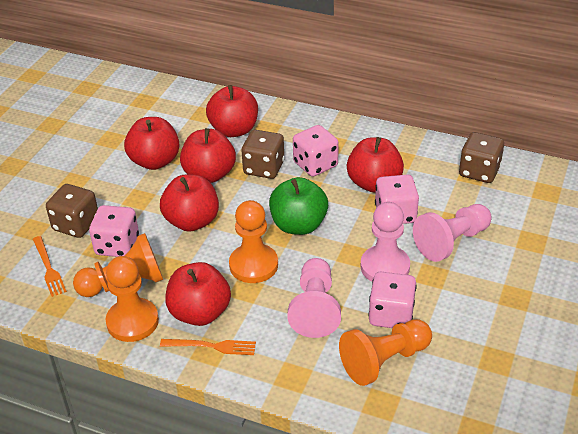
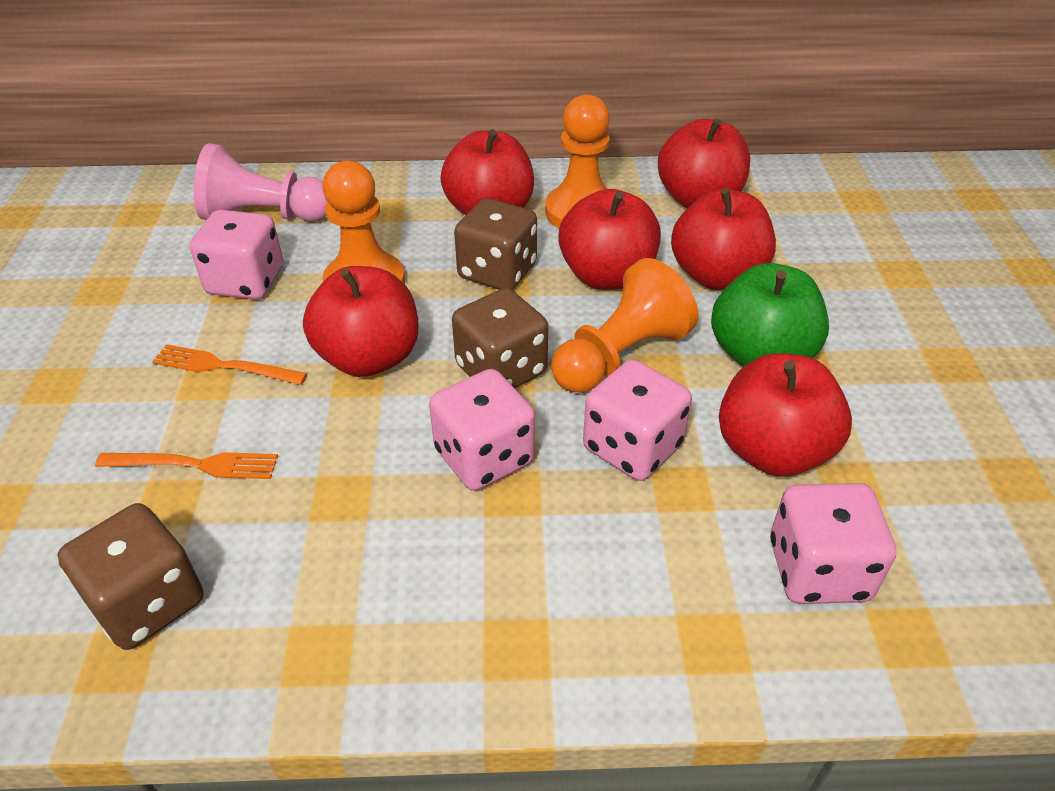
orange pawn: [73,233,163,297] [106,256,159,342] [229,200,278,283] [339,319,432,386] = 4 -> [322,161,405,284] [545,94,610,228] [551,258,699,393] = 3
pink pawn: [287,258,341,338] [361,202,410,282] [413,204,492,262] = 3 -> [194,143,327,222] = 1

